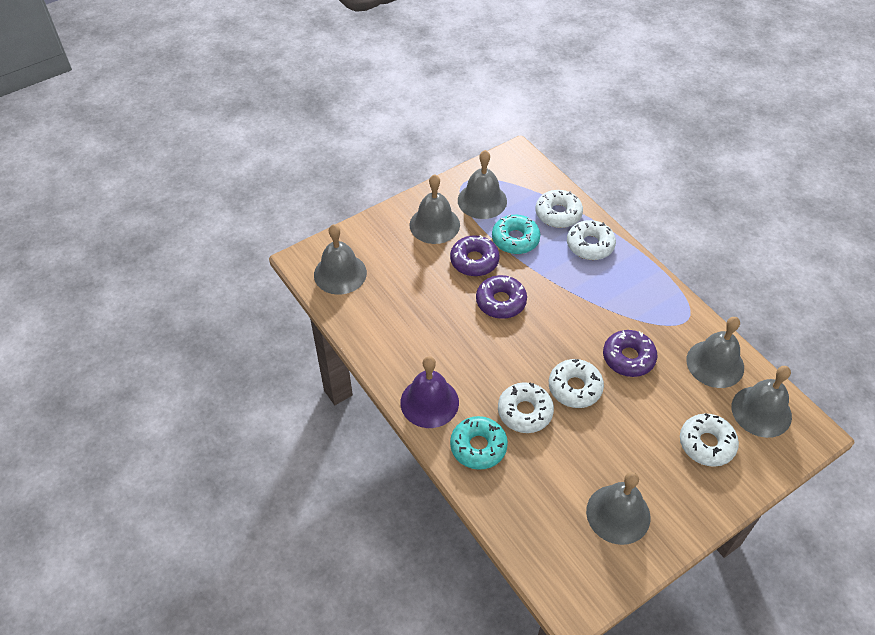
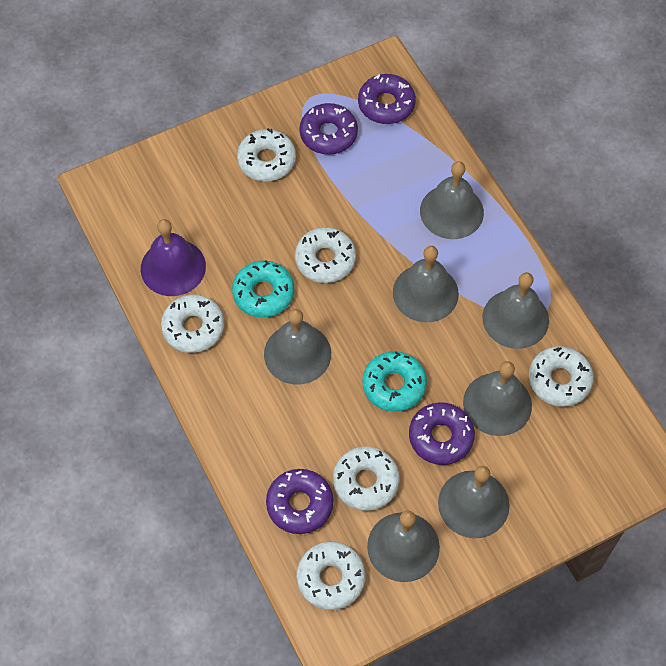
grey bell: [314,224,367,295] [410,174,460,244] [458,150,507,219] [586,472,651,545] [686,317,744,388] [732,366,792,438] = 6 -> [264,309,331,385] [367,510,440,582] [393,246,459,322] [420,161,484,239] [438,466,510,538] [463,361,532,436] [482,272,549,349] = 7
purple donut: [450,235,500,276] [476,275,527,319] [603,330,657,377] = 3 -> [266,469,333,534] [299,103,358,155] [358,74,416,124] [409,402,475,465] = 4
white donut: [498,382,554,433] [536,190,583,228] [549,359,604,408] [567,220,616,260] [680,413,739,467] = 5 -> [161,294,224,353] [237,128,296,181] [295,227,356,283] [297,542,366,610] [333,447,400,511] [529,346,594,407] = 6

